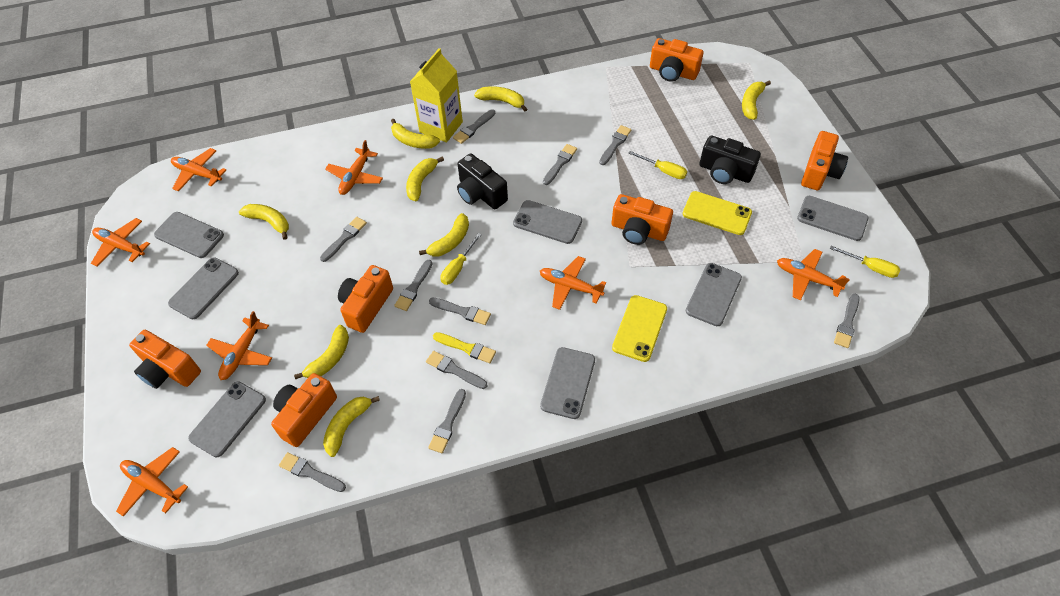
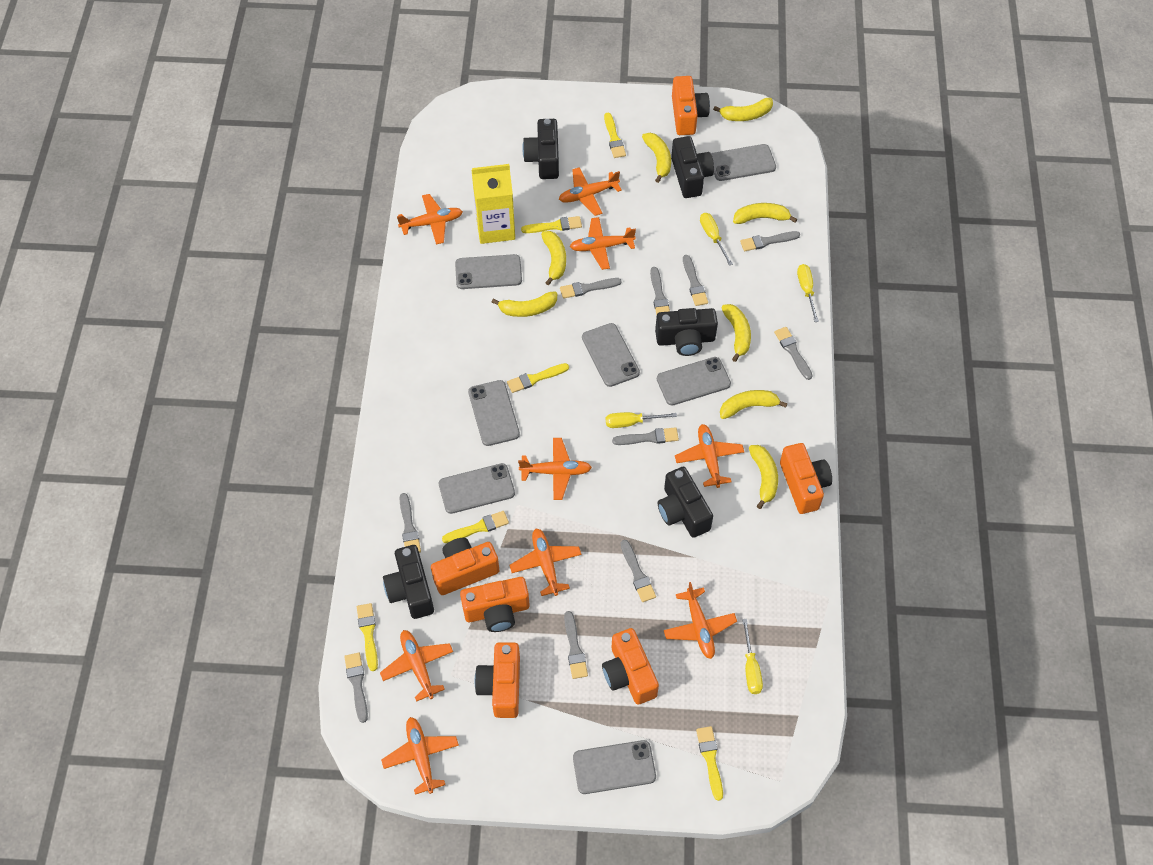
black camera: [457,154,508,209] [699,135,761,184] = 2 -> [383,545,434,619] [522,119,559,179] [655,308,718,356] [658,467,713,538] [671,136,714,198] = 5
orange plane: [91,218,150,267] [116,447,188,517] [171,148,226,191] [206,311,272,380] [325,140,383,195] [540,256,606,310] [777,249,850,300] = 7 -> [380,630,453,702] [381,717,459,795] [397,194,463,244] [509,529,581,596] [518,438,592,500] [559,167,622,216] [570,217,636,270] [664,582,737,659] [675,424,744,488] = 9
yellow brush: [433,332,496,363] = 1 -> [357,603,378,671] [442,511,509,543] [507,363,569,393] [521,216,582,233] [604,113,626,158] [696,726,723,801] = 6
yellow phone: [612,295,667,362] [683,191,752,235] = 2 -> none = 0
yellow screwdriver: [440,233,482,285] [628,151,687,179] [830,246,900,278] = 3 -> [606,412,677,428] [700,213,733,266] [742,619,763,694] [797,264,819,322] = 4

